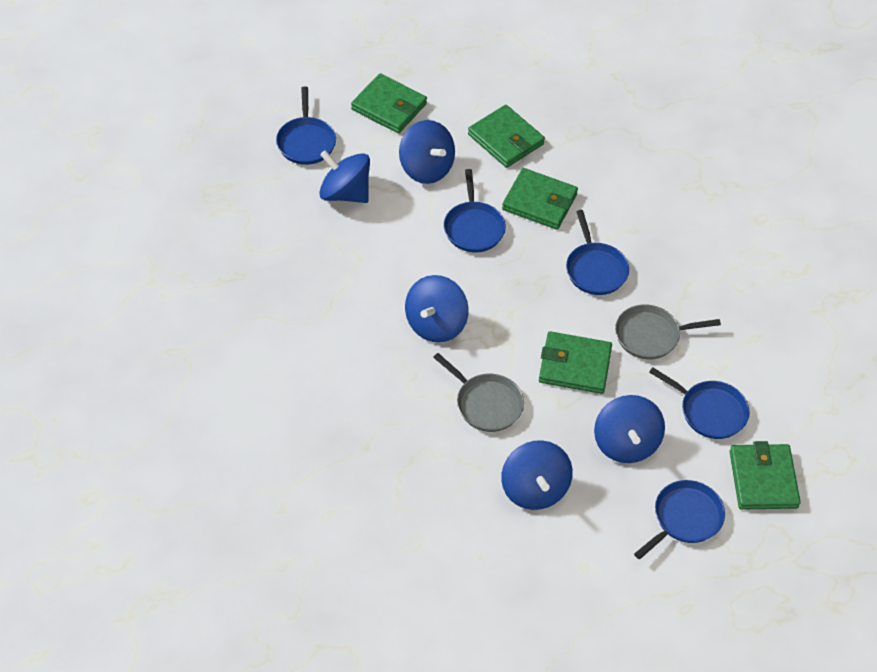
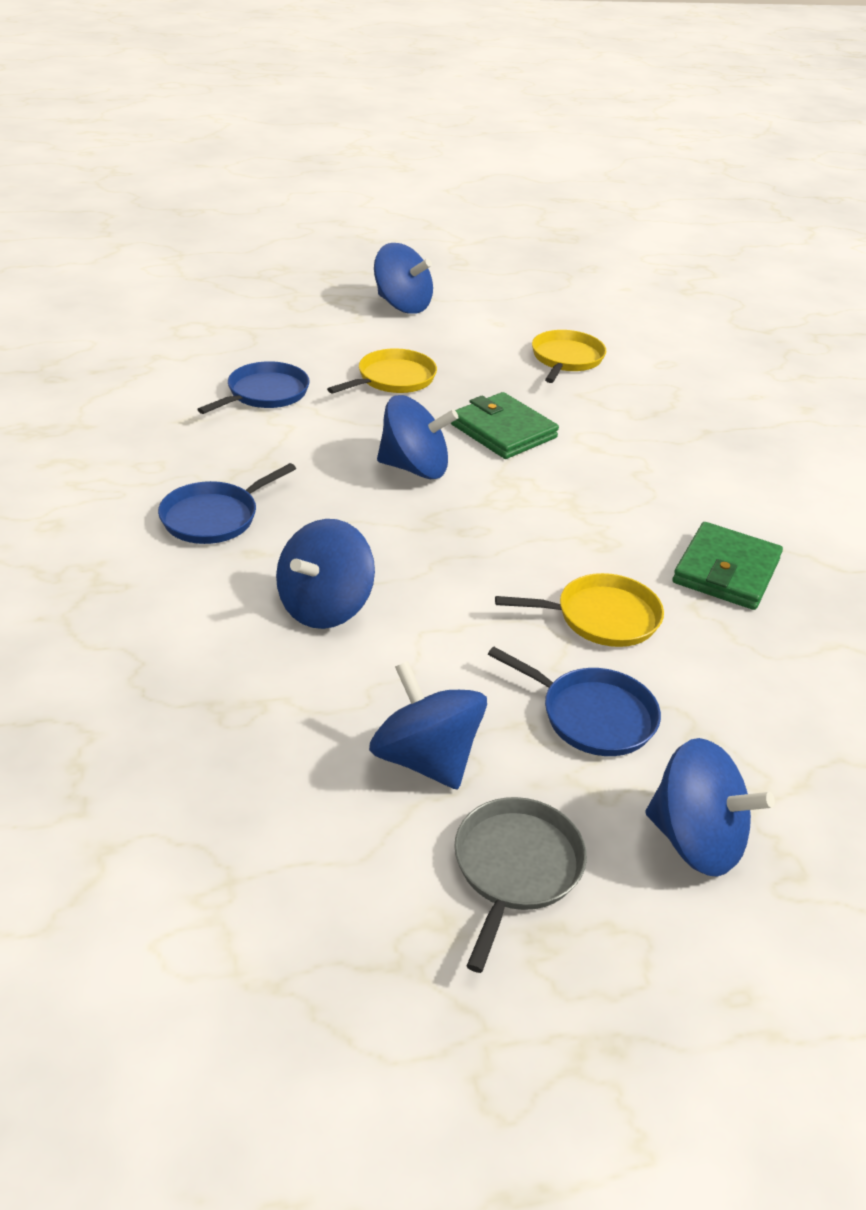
blue pan: [276,86,336,165] [444,169,506,252] [566,210,629,295] [634,480,725,559] [649,367,750,439] = 5 -> [158,463,296,544] [197,361,310,414] [488,647,661,756] = 3
green wallet: [351,73,427,133] [468,105,545,168] [502,168,578,230] [539,331,612,394] [730,441,801,510] = 5 -> [451,392,559,459] [673,522,783,610] = 2
grey pan: [433,353,524,432] [615,304,721,360] = 2 -> [454,797,587,973] = 1
yellow pan: none = 0 -> [327,348,437,393] [495,573,664,647] [532,330,606,383] = 3

